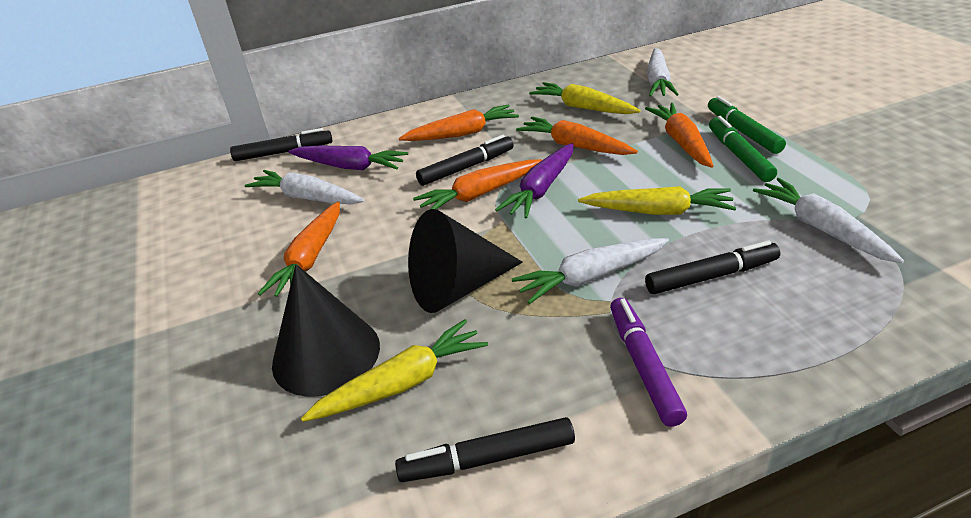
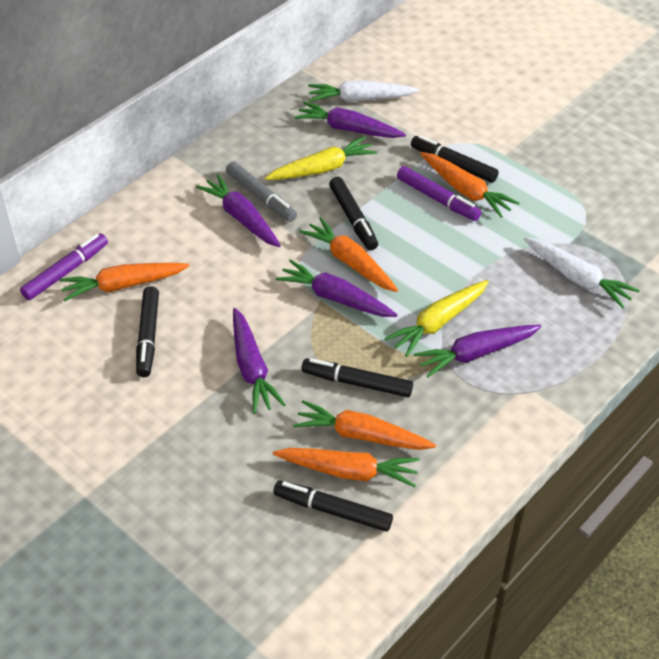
black cone: [272,264,380,397] [408,209,523,313] = 2 -> none = 0
black marker: [230,128,333,161] [395,417,575,482] [416,135,513,186] [645,241,780,294] = 4 -> [136,286,159,377] [273,480,393,532] [301,358,413,397] [329,177,378,250] [411,135,499,183] = 5
green marker: [708,96,786,154] [709,116,777,182] = 2 -> none = 0
grey marker: none = 0 -> [226,162,297,222] = 1
purple carrot: [288,146,408,170] [495,143,574,218] = 2 -> [196,174,281,247] [233,308,286,414] [276,260,398,317] [294,101,406,138] [414,325,542,378] = 5
purple marker: [610,298,687,427] = 1 -> [20,233,108,300] [397,166,482,221] = 2
white carrot: [244,170,364,205] [512,238,669,304] [647,48,679,97] [753,178,904,263] = 4 -> [308,80,420,102] [524,237,640,308] = 2
yellow carrot: [301,319,488,422] [529,82,641,114] [578,186,736,215] = 3 -> [265,136,377,180] [385,280,489,357] = 2

